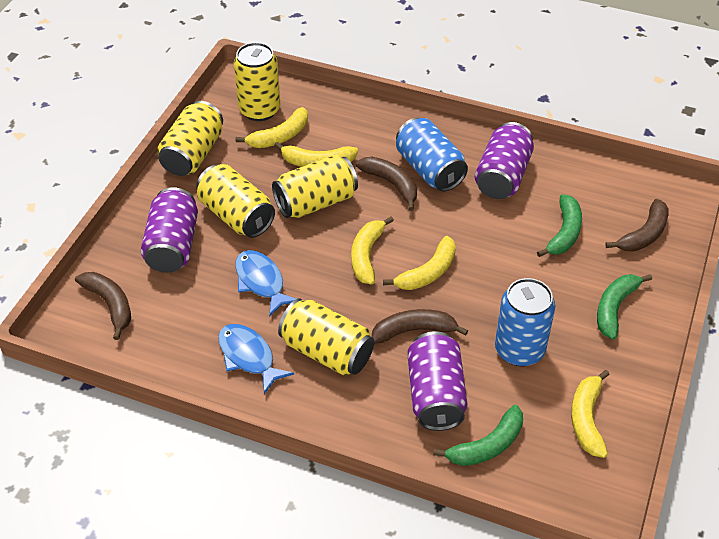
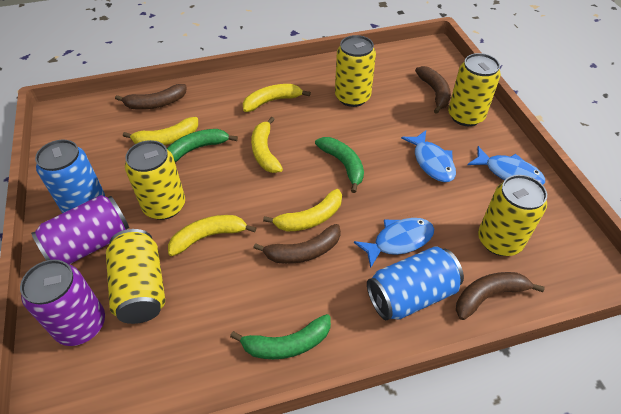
blue fish: [218,324,294,394] [235,250,296,317] = 2 -> [354,218,434,268] [401,130,456,182] [467,146,545,185] = 3
purple can: [140,187,198,273] [407,331,468,431] [475,122,534,199] = 3 -> [20,260,105,346] [31,195,129,264] = 2

